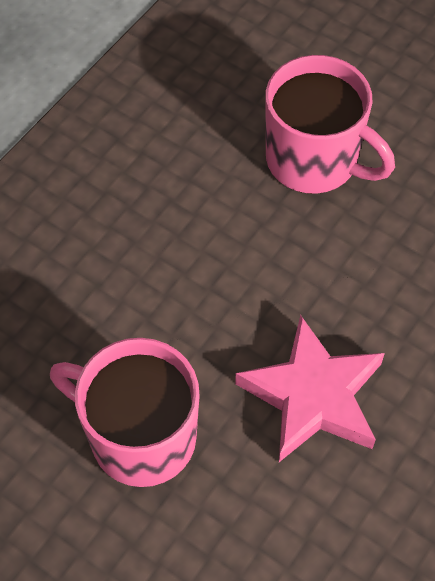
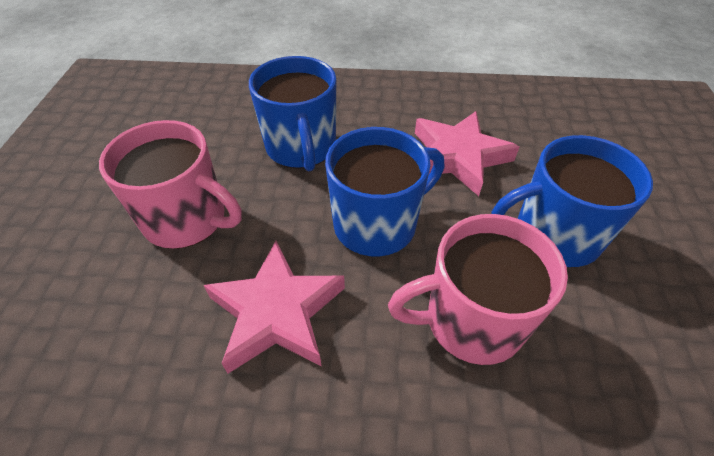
blue mug: none = 0 -> [249,56,336,171] [325,127,445,257] [491,135,653,267] = 3
pink star: [235,315,385,462] = 1 -> [203,241,345,373] [415,111,519,196] = 2

